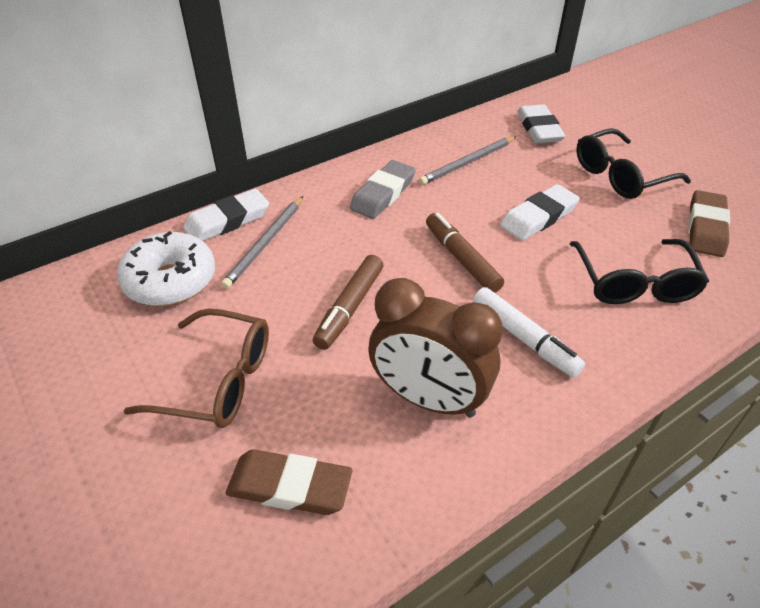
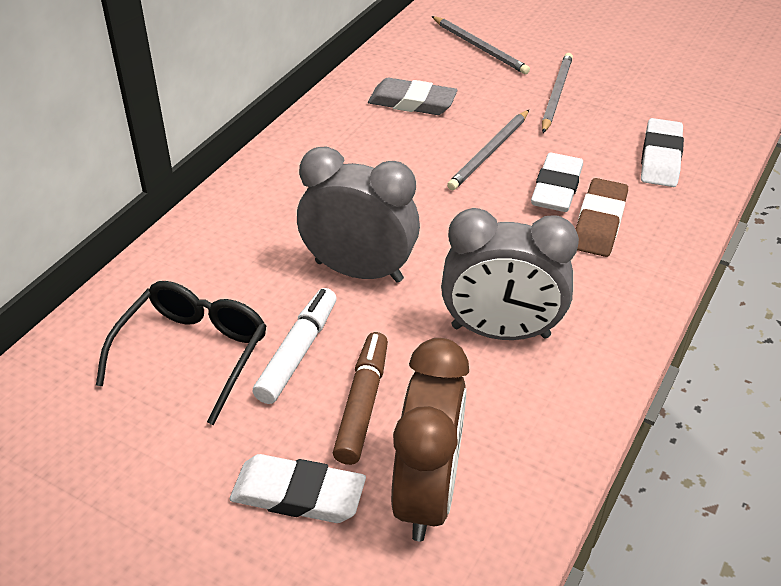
black glasses: [570,239,709,304] [576,128,691,199] = 2 -> [96,281,266,425] = 1
brown eraser: [226,449,352,515] [688,190,730,257] = 2 -> [576,178,628,257] = 1
brown glasses: [124,308,269,428] = 1 -> none = 0
brown marker: [312,255,383,350] [426,213,504,293] = 2 -> [333,332,388,465] = 1
grey clock: none = 0 -> [297,146,420,283] [441,208,579,340] = 2
grey pencil: [221,196,303,289] [419,136,516,185] = 2 -> [432,16,530,74] [447,110,529,190] [542,53,573,133] = 3
white donut: [117,231,215,306] = 1 -> none = 0

